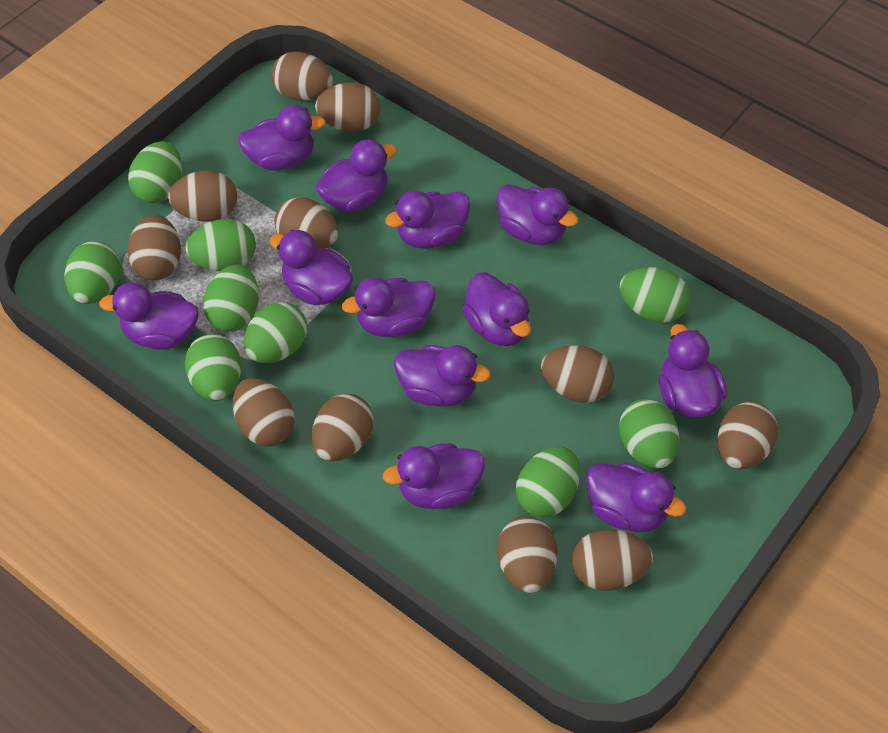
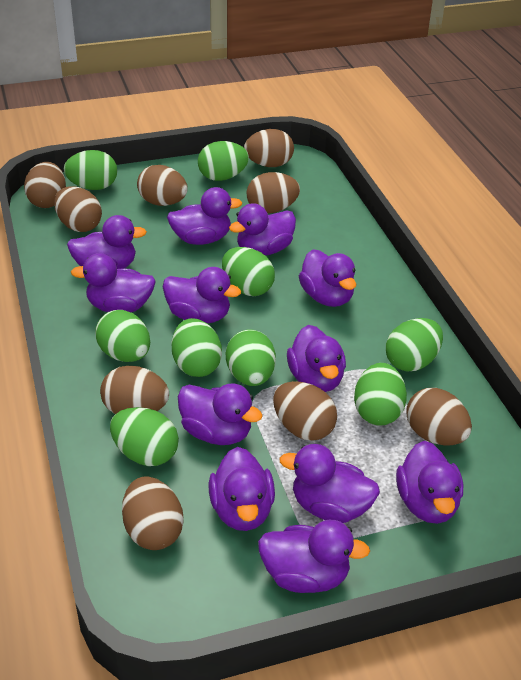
brown egg: [127,215,181,280] [168,170,237,222] [233,378,295,447] [271,52,333,101] [274,197,338,250] [312,394,373,461] [315,82,380,132] [497,516,558,593] [541,346,614,403] [572,529,653,591] [717,402,778,470] = 11 -> [24,162,66,208] [54,186,102,232] [100,366,169,414] [122,476,184,550] [137,165,188,206] [244,129,294,167] [246,172,300,214] [273,381,337,441] [406,388,472,445] = 9

